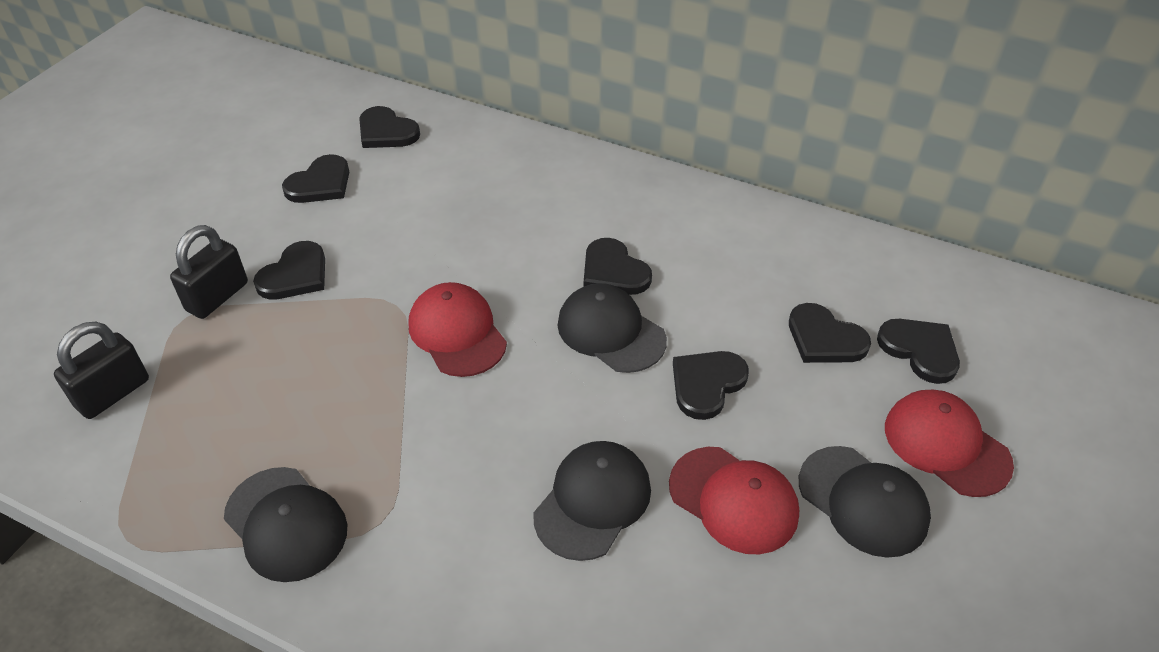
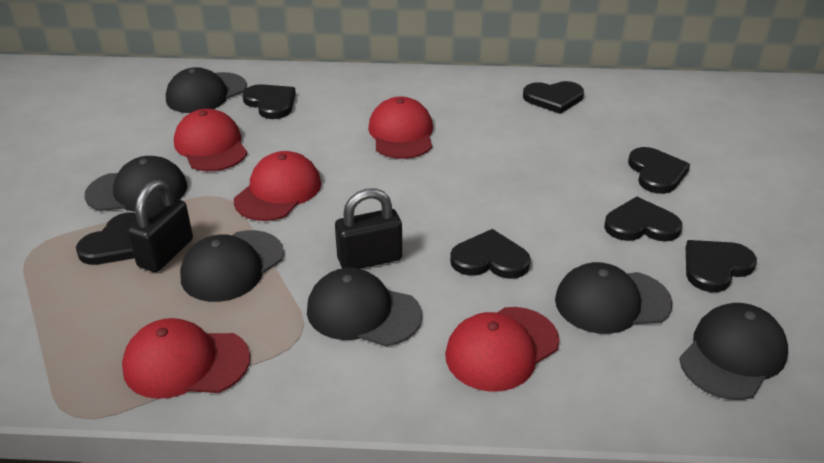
black cap: [224,467,347,582] [533,441,651,561] [558,283,667,373] [799,446,931,558] = 4 -> [85,156,187,212] [166,67,247,113] [180,230,284,302] [307,268,422,346] [555,262,673,334] [679,303,788,400] = 6
red cap: [409,282,507,377] [669,447,799,554] [885,390,1014,497] = 3 -> [122,318,250,399] [174,109,247,171] [234,151,321,221] [368,96,433,159] [445,307,560,392] = 5

